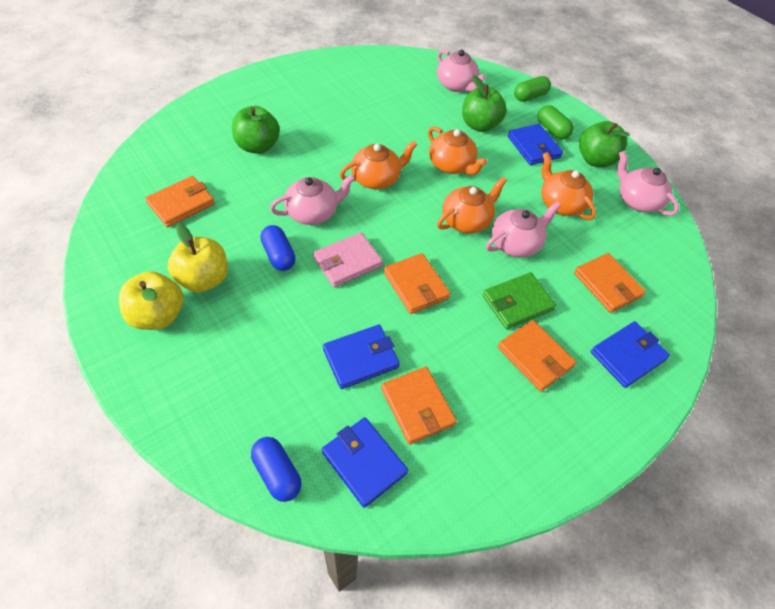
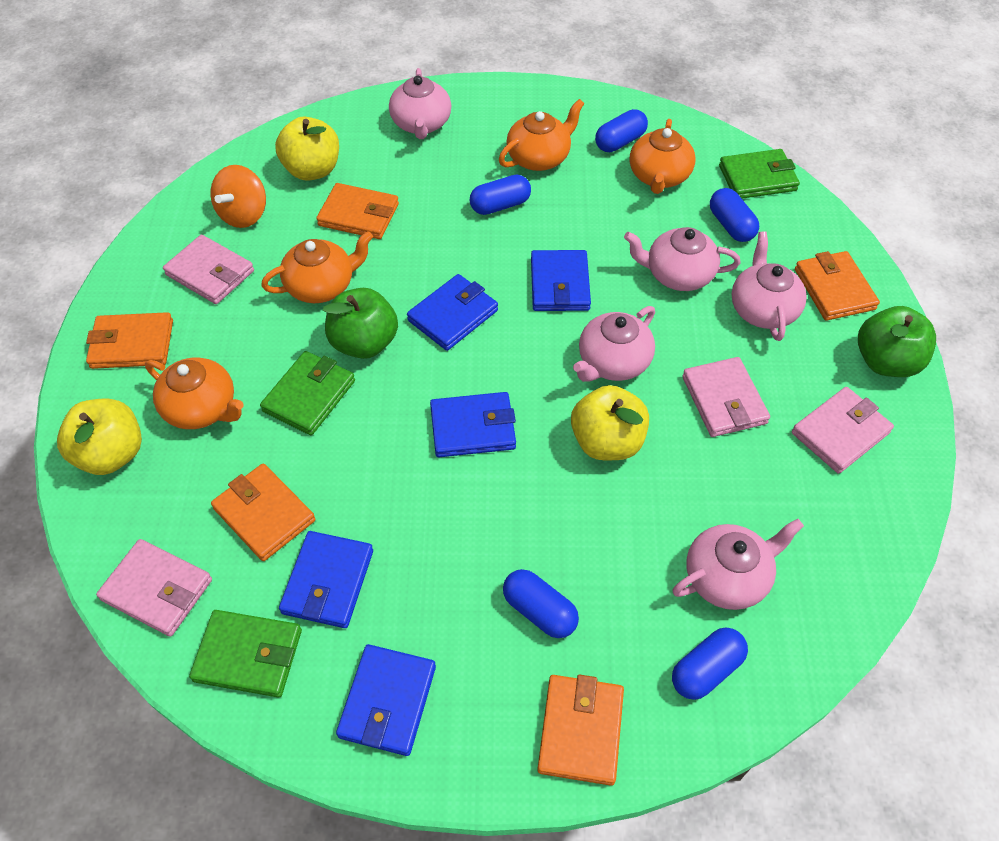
blue capsule: [251,437,302,502] [260,225,296,271] = 2 -> [470,175,531,215] [503,569,579,638] [595,109,648,152] [672,628,748,700] [710,188,759,242] = 5
blue wallet: [322,417,408,508] [323,325,400,389] [508,124,563,165] [591,321,670,388] = 4 -> [279,531,373,628] [336,644,436,756] [407,274,498,351] [430,392,516,457] [531,250,591,311] = 5
green apple: [232,106,280,154] [462,75,507,132] [579,121,630,167] = 3 -> [323,288,398,359] [858,306,936,377] = 2
green capsule: [514,76,551,102] [537,105,574,139] = 2 -> none = 0
green wallet: [483,272,556,329] = 1 -> [189,610,302,697] [260,351,355,435] [719,149,800,199] = 3
orange spinning top: none = 0 -> [210,165,266,228] = 1
pink teapot: [270,174,355,225] [437,50,486,92] [486,201,561,258] [617,151,679,216] = 4 -> [389,68,451,139] [573,306,655,382] [624,227,741,291] [673,519,804,610] [732,231,807,341] = 5
pink wallet: [313,232,383,288] = 1 -> [96,539,212,637] [163,235,254,304] [682,357,770,437] [792,387,894,474] = 4
yellow apple: [119,271,183,330] [167,223,228,293] = 2 -> [57,399,142,475] [275,117,339,181] [571,385,649,460] = 3

